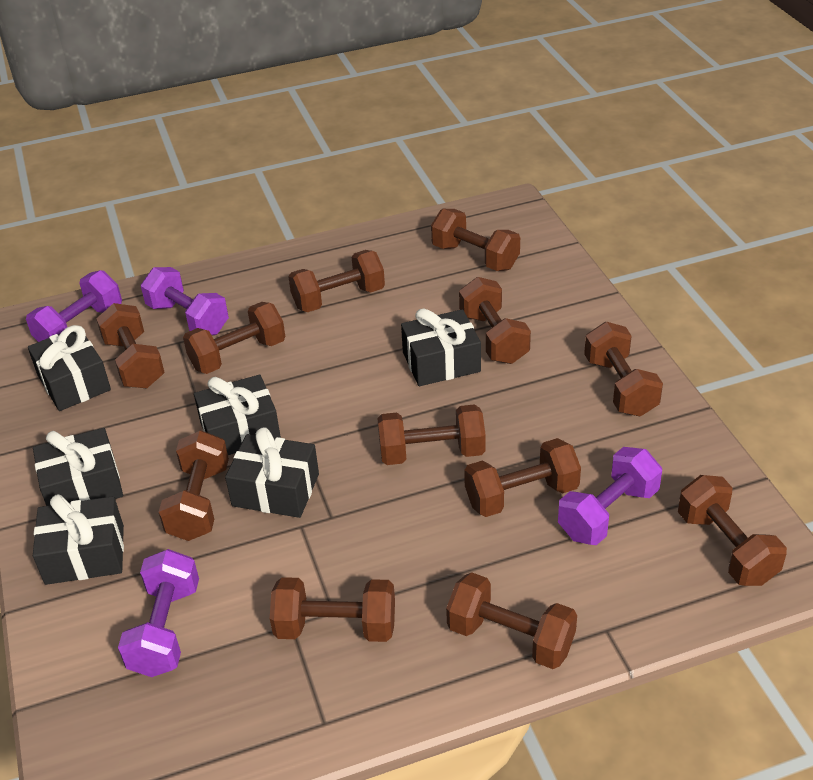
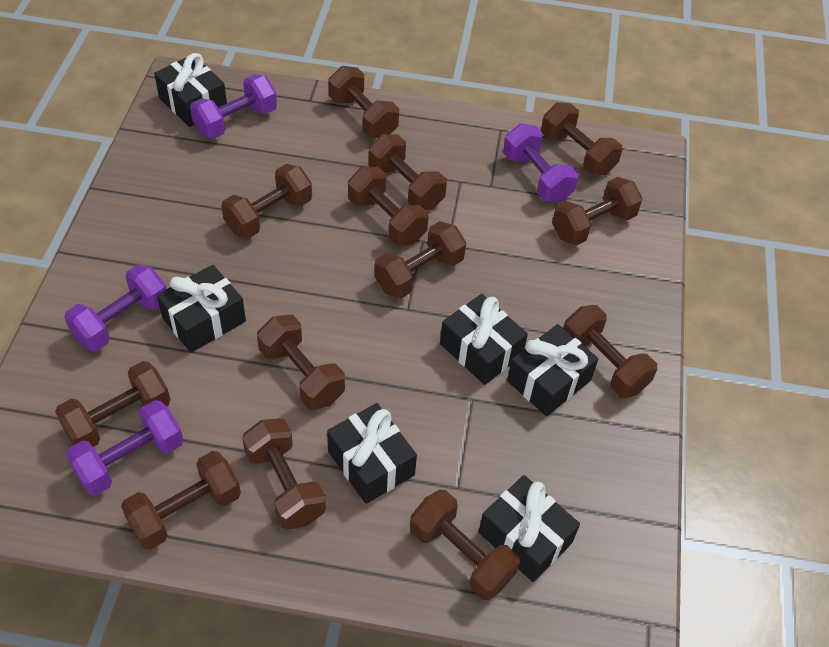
brown dumbbell: [96,303,165,388] [159,430,229,541] [183,302,285,374] [270,577,395,642] [288,250,385,312] [377,404,486,465] [431,209,520,271] [446,572,577,669] [459,277,531,364] [464,438,581,517] [584,322,663,416] [678,475,787,586] = 12 -> [55,361,171,447] [121,451,241,550] [221,164,312,239] [242,418,326,530] [257,314,345,410] [328,66,399,138] [348,167,428,246] [369,134,447,210] [374,221,466,299] [410,490,520,600] [541,102,622,175] [552,177,643,246] [563,305,657,398] = 13

